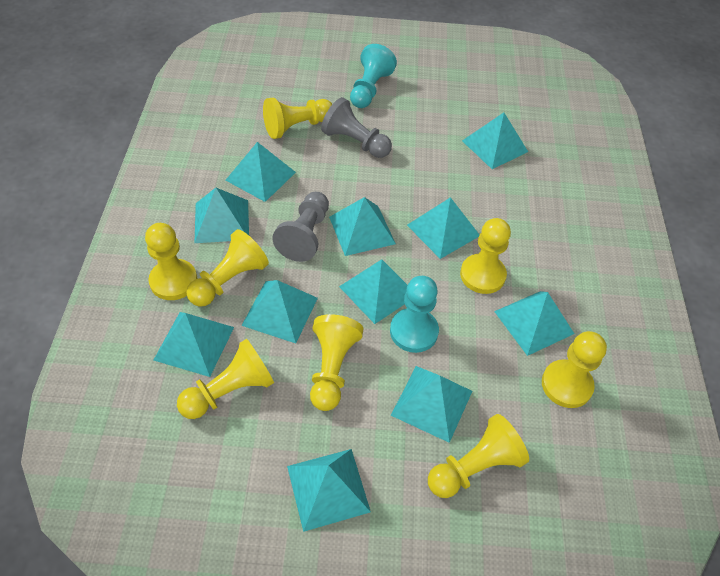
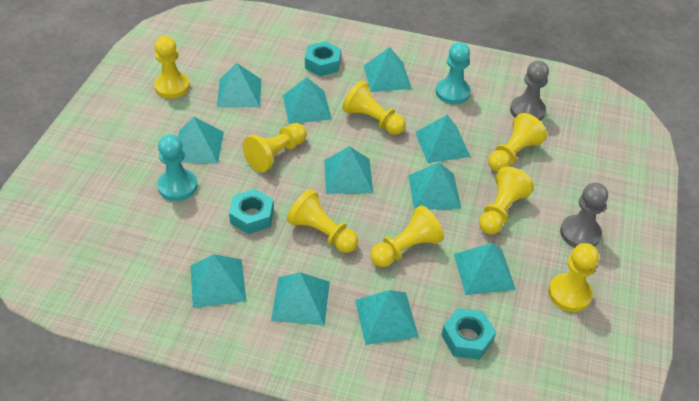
turquoise nut: none = 0 -> [229,189,274,234] [305,41,341,76] [441,308,496,360] = 3

